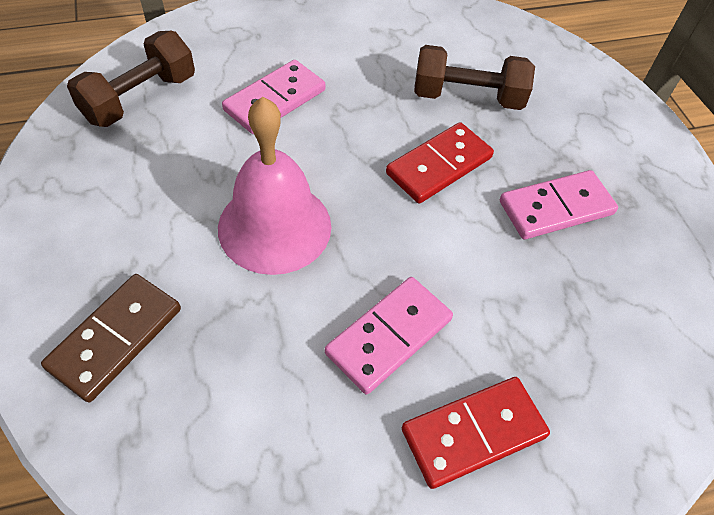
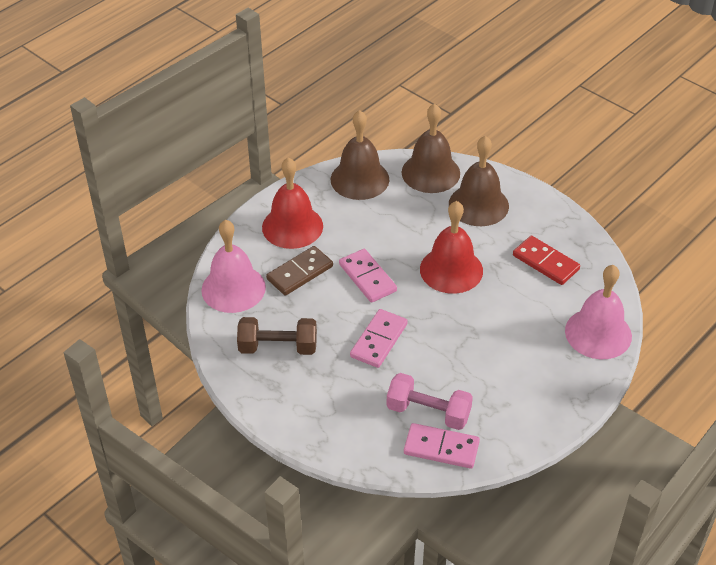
brown bell: none = 0 -> [331,110,390,200] [402,103,460,193] [449,136,509,226] = 3
brown dumbbell: [67,31,195,127] [414,45,535,110] = 2 -> [237,317,317,355] = 1
pink bell: [218,97,332,275] = 1 -> [201,220,266,313] [565,265,632,359] = 2
pink dumbbell: none = 0 -> [387,373,473,430] = 1
red bell: none = 0 -> [262,157,323,249] [420,201,483,294] = 2
red domino: [386,122,494,203] [402,377,550,489] = 2 -> [513,236,580,285] = 1

